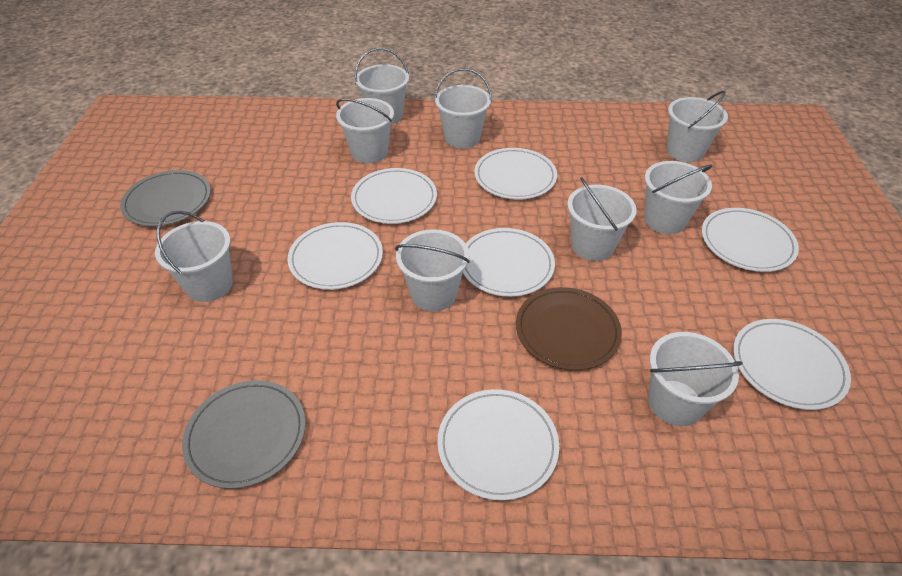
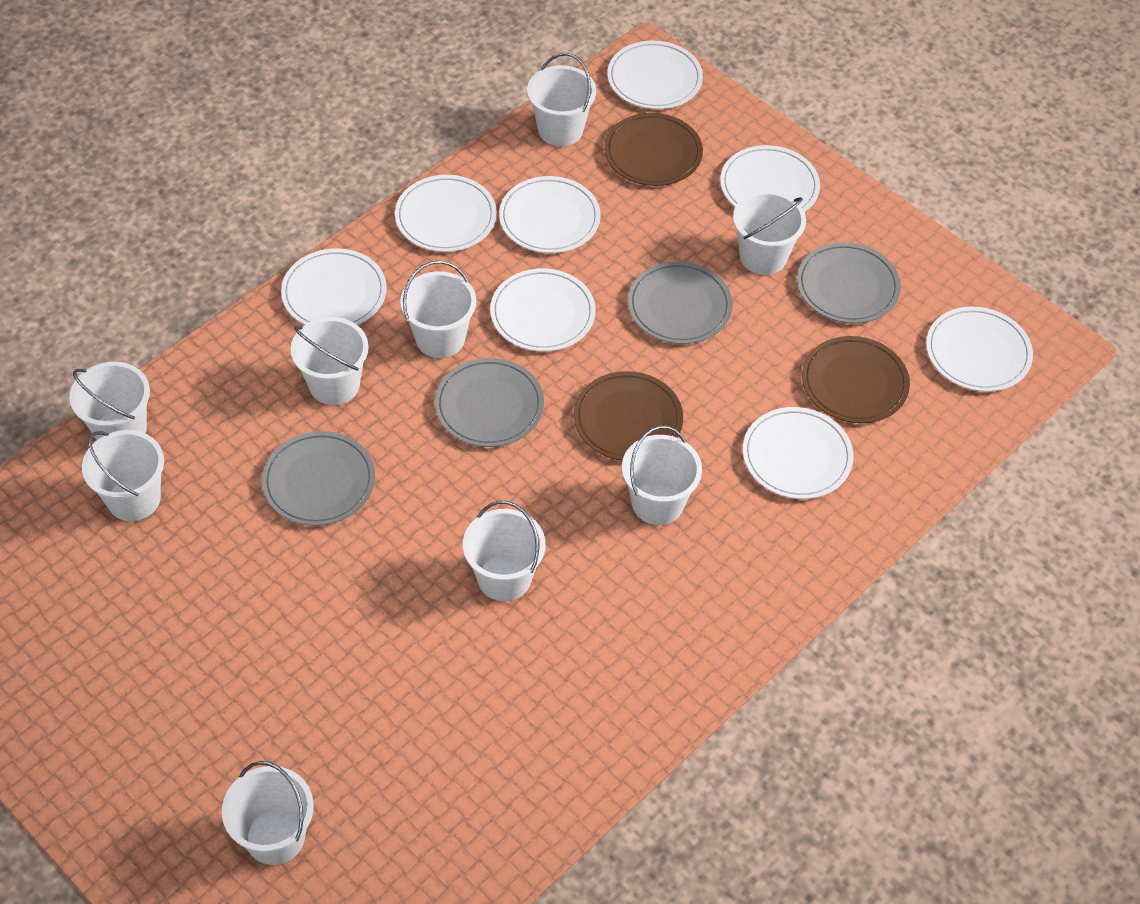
brown plate: [516,287,622,370] = 1 -> [574,371,683,461] [604,113,703,186] [802,336,910,423] = 3
grey plate: [120,170,211,226] [182,380,306,489] = 2 -> [262,431,375,526] [435,358,544,447] [628,261,733,344] [797,242,901,324] = 4
white plate: [287,222,383,290] [351,168,437,224] [437,389,559,501] [463,228,555,297] [474,148,557,199] [702,208,799,272] [733,319,851,410] = 7 -> [281,249,387,325] [395,175,497,252] [490,268,596,352] [499,176,601,253] [607,41,703,109] [720,145,820,212] [743,407,854,499] [926,307,1033,392] = 8

